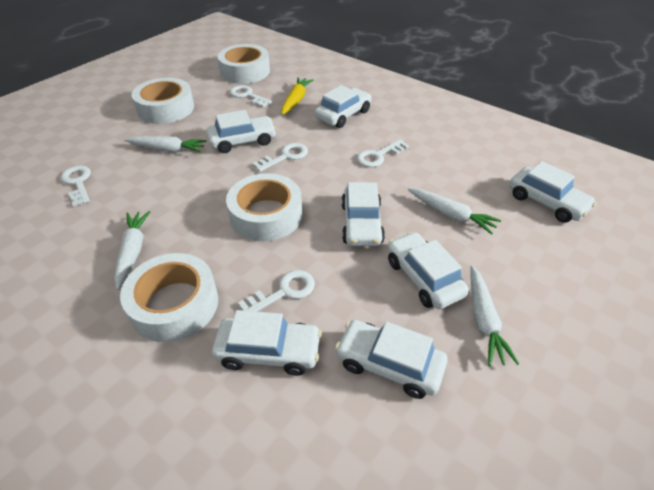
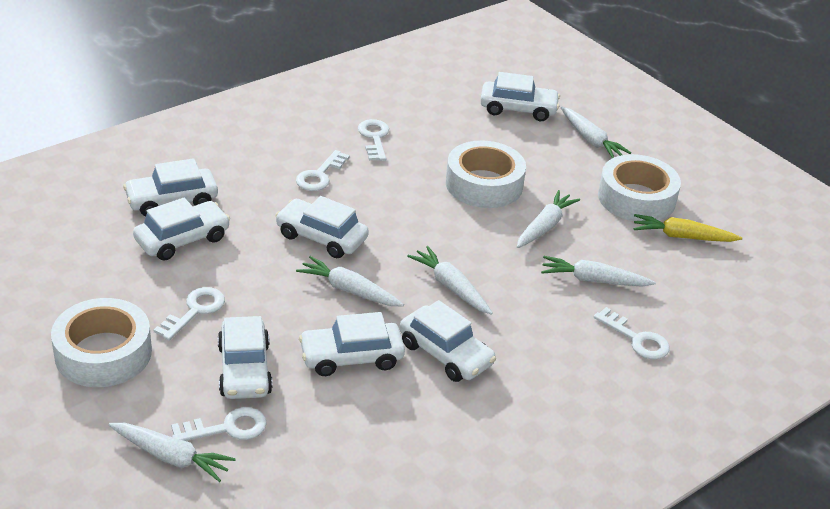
white carrot: [114,211,150,290] [124,136,207,153] [408,188,501,235] [470,266,519,366] = 4 -> [109,423,236,482] [296,256,404,307] [407,246,493,315] [517,190,580,248] [541,256,656,287] [561,107,631,158] = 6
white tape: [120,253,218,342] [132,78,194,124] [217,44,270,84] [226,173,302,242] = 4 -> [51,298,152,387] [446,141,526,208] [598,154,681,221] = 3

